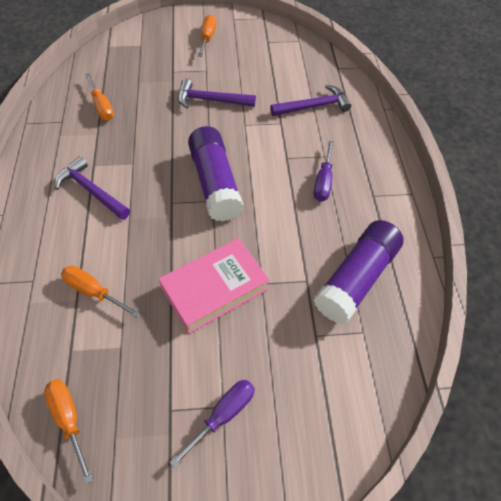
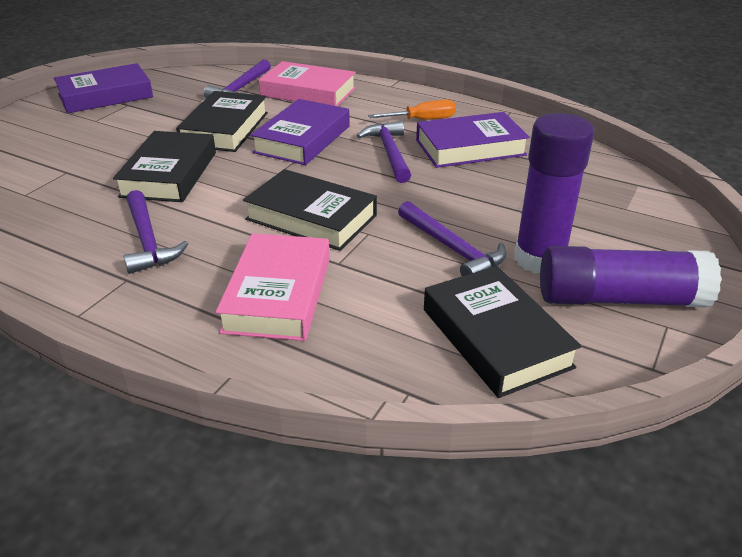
black book: none = 0 -> [113,131,216,202] [176,91,268,152] [243,169,377,251] [424,266,582,398] = 4
orange screwdriver: [44,379,93,484] [61,266,140,318] [85,74,114,121] [198,15,217,57] = 4 -> [368,100,456,120] = 1
pink book: [159,238,270,334] = 1 -> [216,233,330,341] [259,61,356,106] = 2
purple book: none = 0 -> [54,63,153,113] [251,99,350,165] [416,112,530,168] = 3
purple hammer: [55,156,130,220] [178,79,256,109] [270,85,351,116] = 3 -> [124,190,188,274] [204,59,271,98] [357,121,411,183] [398,201,507,276] = 4
purple screwdriver: [170,380,255,468] [314,141,334,202] = 2 -> none = 0

